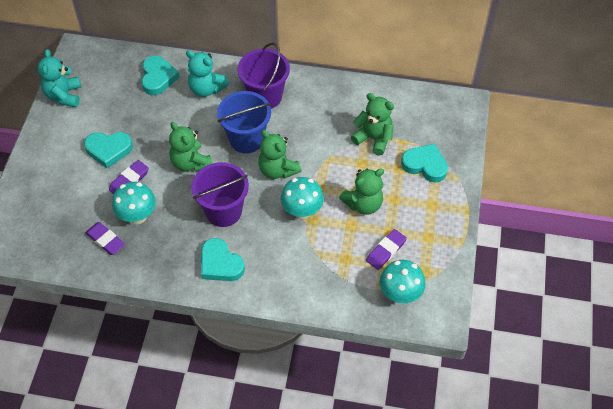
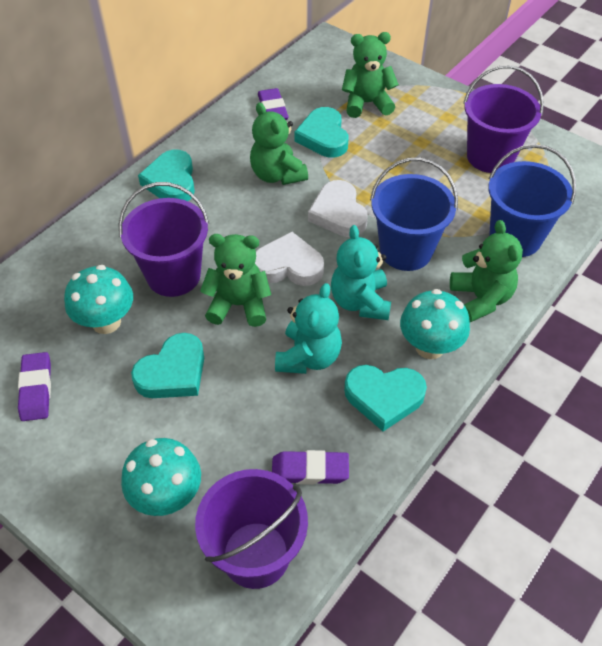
blue bucket: [217,91,271,153] = 1 -> [370,157,458,271] [488,144,576,257] = 2
purple bucket: [191,162,249,227] [238,42,290,109] = 2 -> [118,182,209,297] [195,469,308,589] [463,65,544,173] = 3
white heart: none = 0 -> [255,232,324,286] [308,180,368,237] = 2

